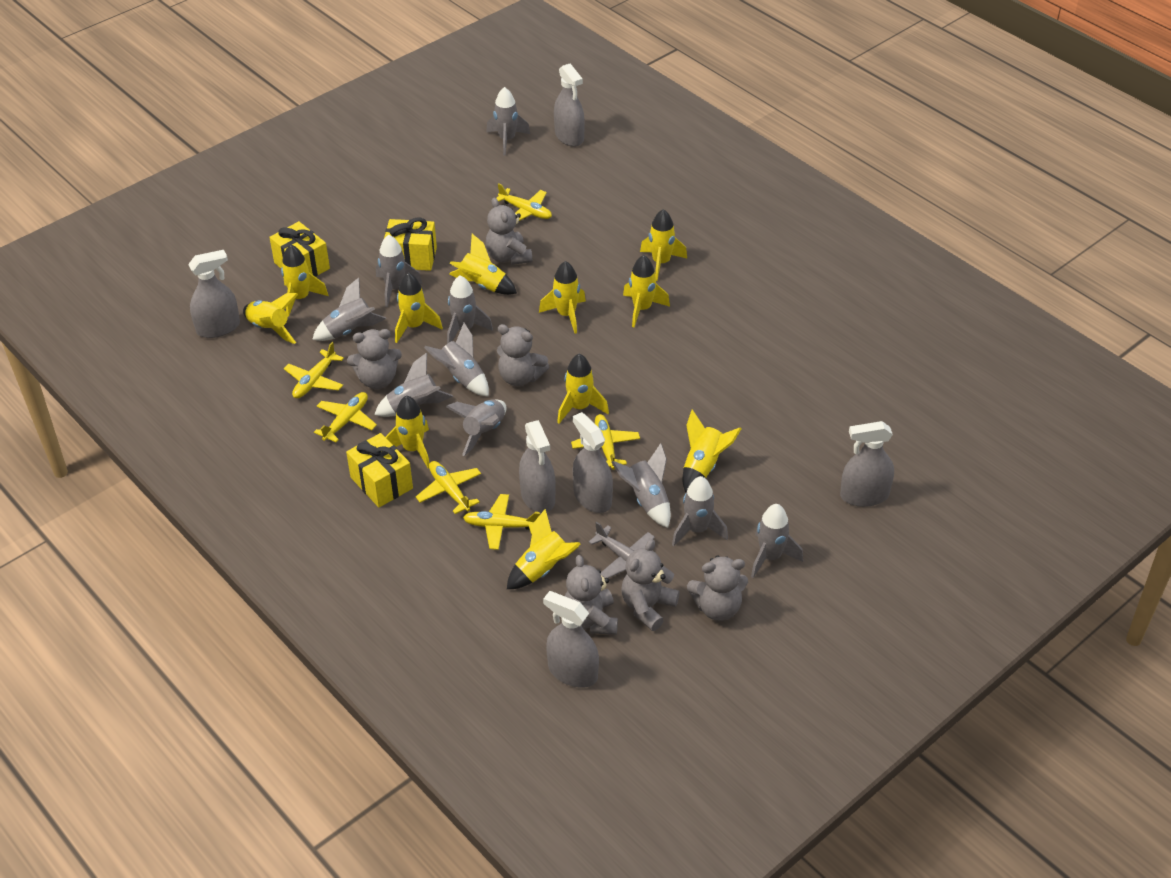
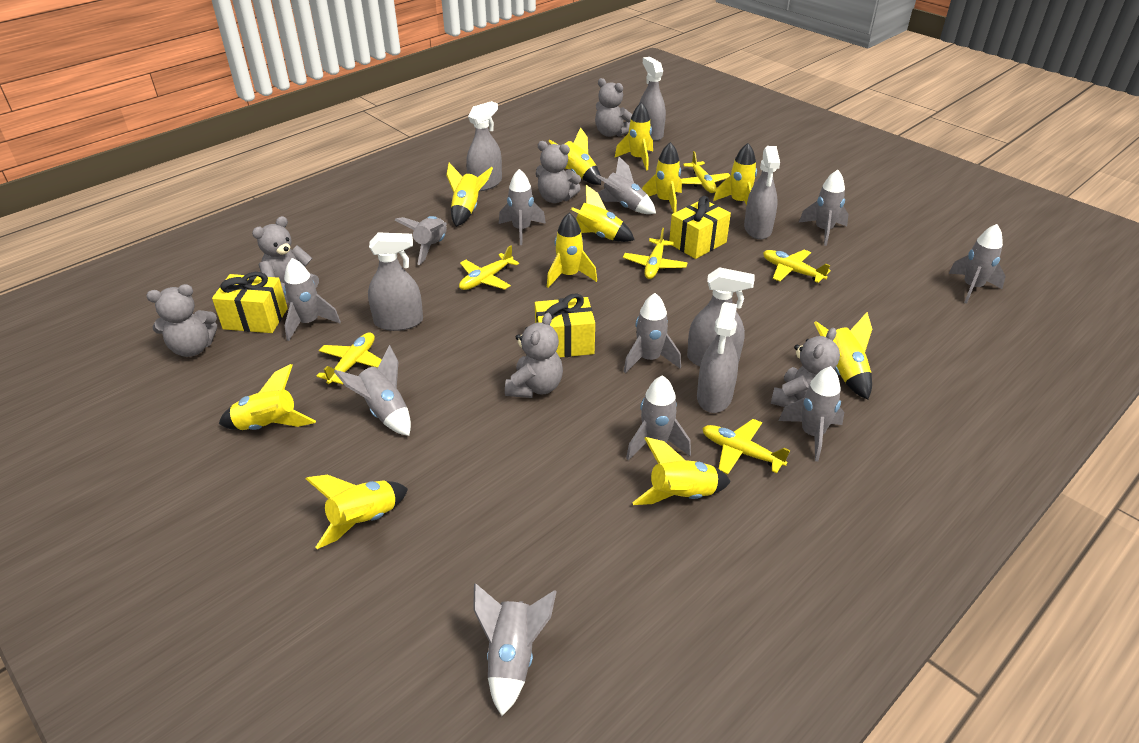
grey plane: [589,522,655,578] = 1 -> none = 0
grey rocket: [312,277,386,341] [374,353,453,417] [376,235,422,307] [424,323,489,397] [446,399,507,456] [447,275,493,344] [486,87,530,156] [612,443,671,528] [672,476,728,546] [751,504,803,578] = 10 -> [284,258,341,341] [334,345,411,436] [395,216,447,265] [473,583,557,716] [499,169,546,245] [596,157,656,214] [623,293,681,373] [626,375,691,460] [778,366,844,461] [799,170,849,246] [948,224,1006,303] = 11

